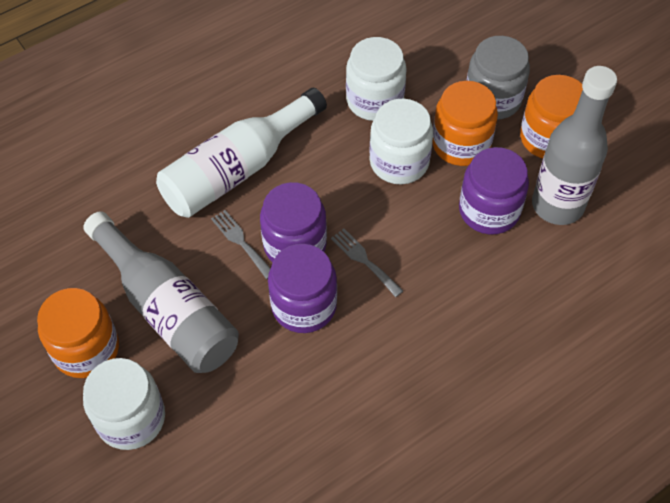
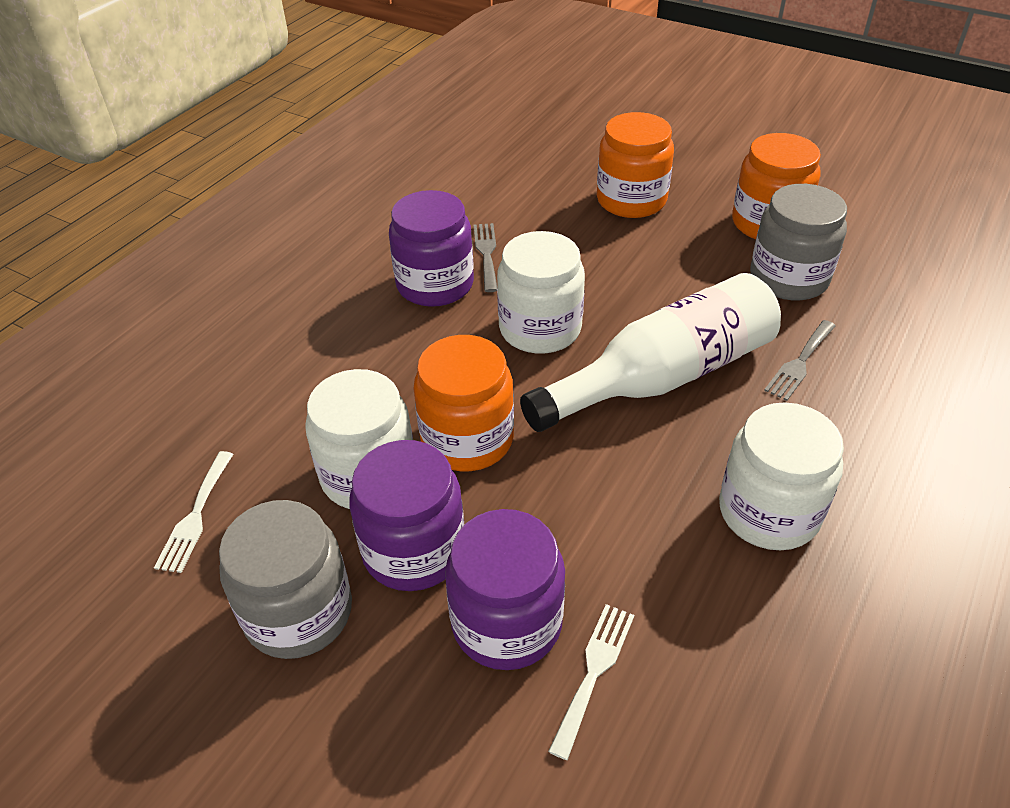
grey bottle: [84,211,239,373] [532,66,617,225] = 2 -> none = 0
grey jar: [466,36,530,120] = 1 -> [219,500,352,659] [750,184,847,300] = 2
white fork: none = 0 -> [154,451,233,573] [548,604,634,760] = 2

